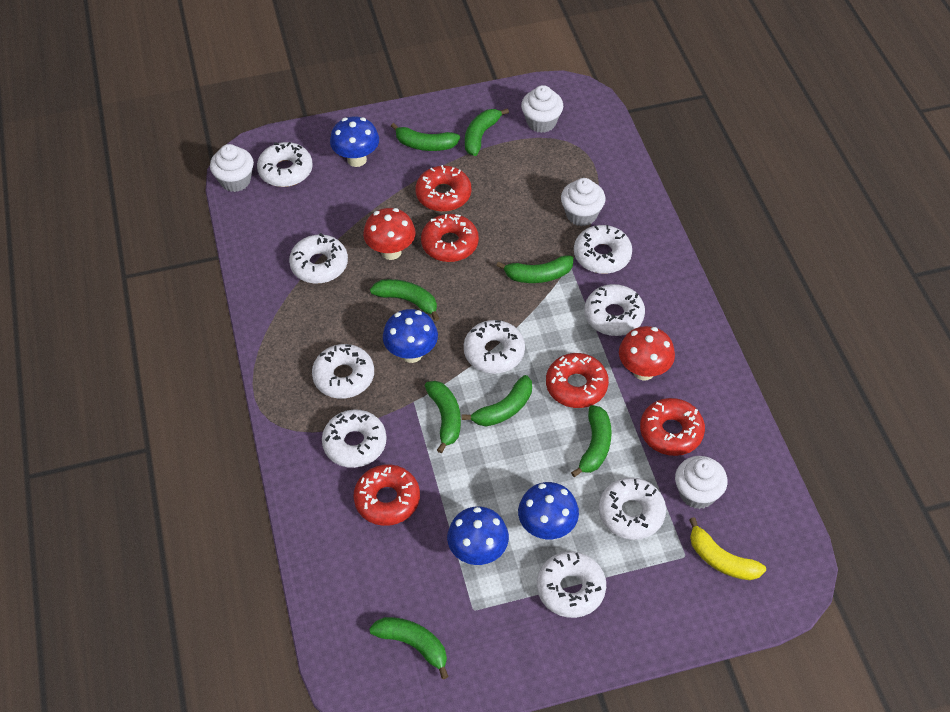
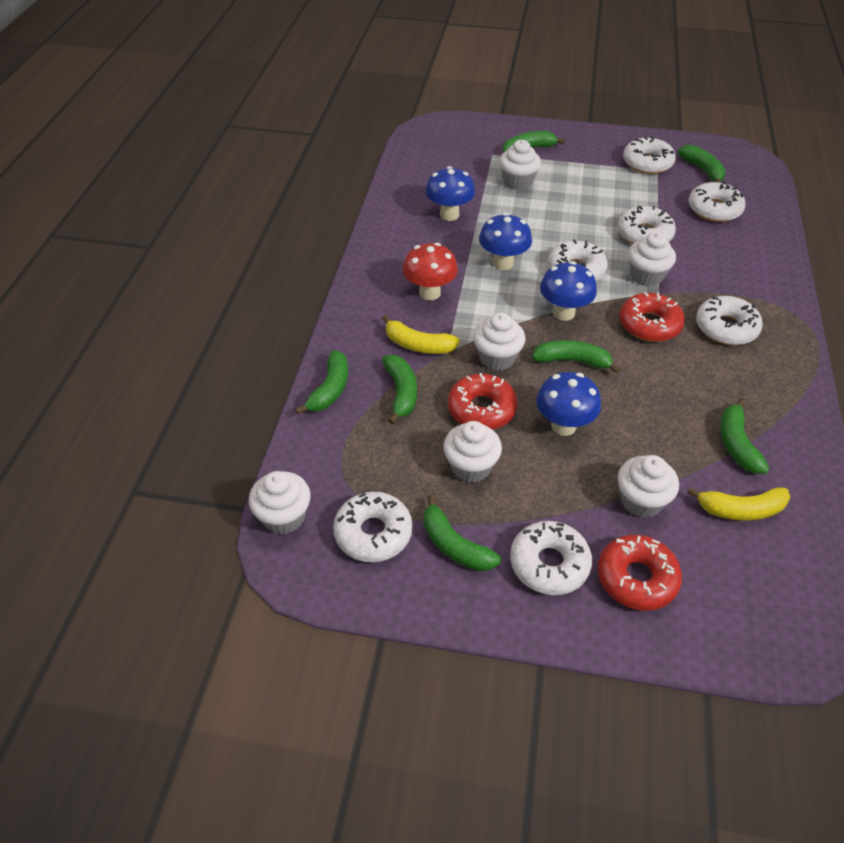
green banana: [369,617,449,679] [370,279,439,321] [391,123,460,151] [425,381,461,453] [462,375,532,427] [465,108,509,156] [496,256,573,283] [571,405,612,477] = 8 -> [295,350,348,414] [382,355,417,424] [424,495,501,571] [502,131,565,153] [532,340,621,374] [678,145,726,183] [720,398,769,474] = 7
red donut: [353,464,420,526] [415,165,471,212] [421,214,479,262] [546,353,609,408] [640,398,705,456] = 5 -> [448,373,518,430] [598,535,682,611] [619,292,685,342] = 3
red mushroom: [363,208,415,260] [619,326,675,380] = 2 -> [403,243,458,300] = 1
white cupcake: [210,144,254,192] [521,85,563,133] [561,178,606,226] [675,456,728,509] = 4 -> [249,471,310,534] [443,421,502,483] [473,313,525,371] [499,140,541,190] [618,455,679,518] [628,232,676,287] = 6
white donut: [257,142,313,187] [289,233,348,284] [312,344,374,399] [322,409,387,468] [464,320,525,374] [537,551,606,618] [574,225,632,274] [584,284,645,336] [599,477,666,540] = 9 -> [333,492,412,562] [510,521,592,595] [548,239,608,281] [618,206,676,244] [623,136,676,174] [688,181,746,222] [696,296,763,345] = 7
yellow banana: [689,517,766,580] = 1 -> [382,315,460,354] [687,487,790,521] = 2

